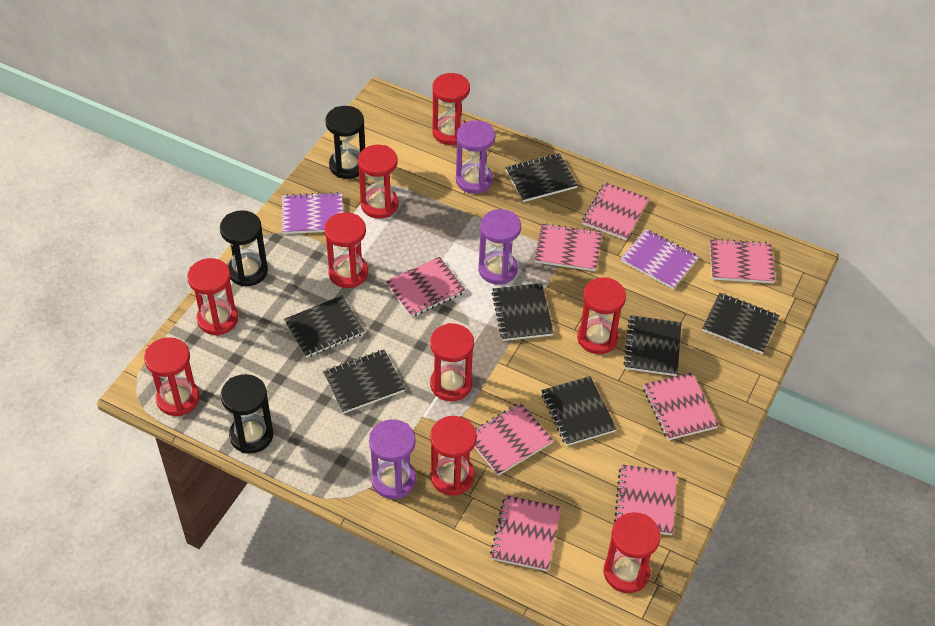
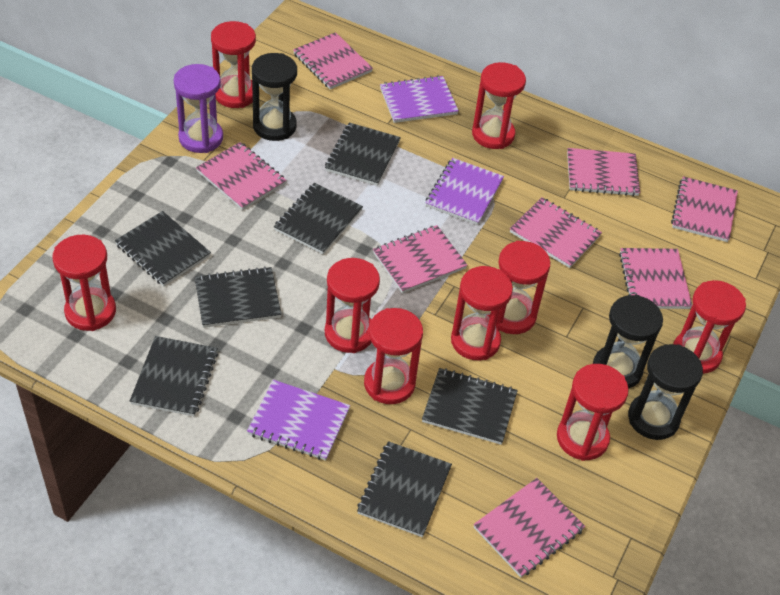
purple hourglass: [369,419,416,499] [456,120,495,194] [478,209,521,285] = 3 -> [174,64,223,153] = 1
purple notebook: [282,192,343,234] [621,229,699,289] = 2 -> [247,380,350,461] [380,75,459,123] [425,158,504,225] = 3

